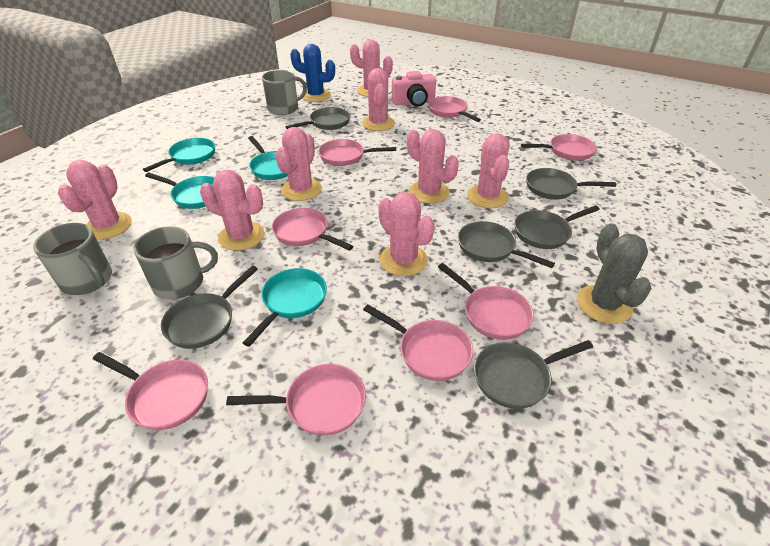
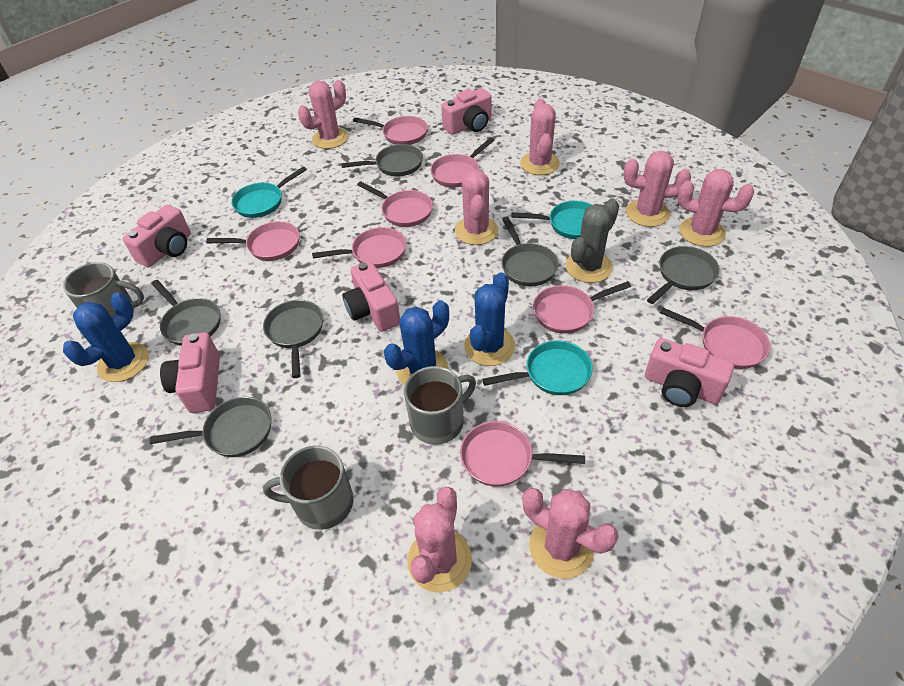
blue cactus: [290,44,335,102] = 1 -> [63,292,149,382] [384,300,449,385] [464,272,515,366] = 3
pink cactus: [58,160,132,240] [200,170,265,251] [276,127,322,201] [350,40,393,97] [362,68,395,131] [378,192,435,276] [407,129,459,204] [467,133,510,208] = 8 -> [298,80,348,149] [407,487,472,593] [455,169,498,245] [520,99,560,175] [522,488,618,579] [624,151,691,227] [677,169,754,247] = 7
pink camera: [392,71,436,107] = 1 -> [123,205,191,267] [160,332,220,413] [342,261,400,332] [441,88,492,135] [645,338,734,407] = 5
turquoise pan: [143,138,215,172] [145,172,215,209] [243,268,327,347] [248,136,288,180] = 4 -> [231,166,307,218] [482,340,593,395] [512,201,593,239] = 3

